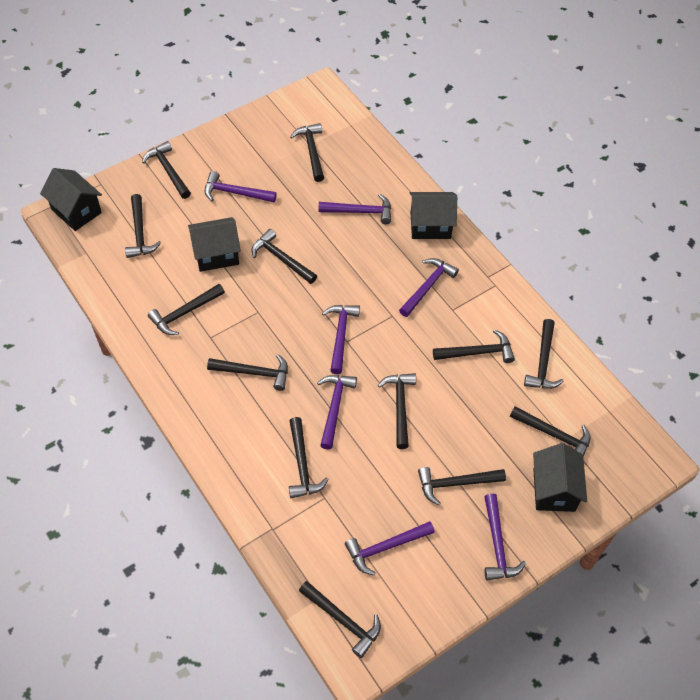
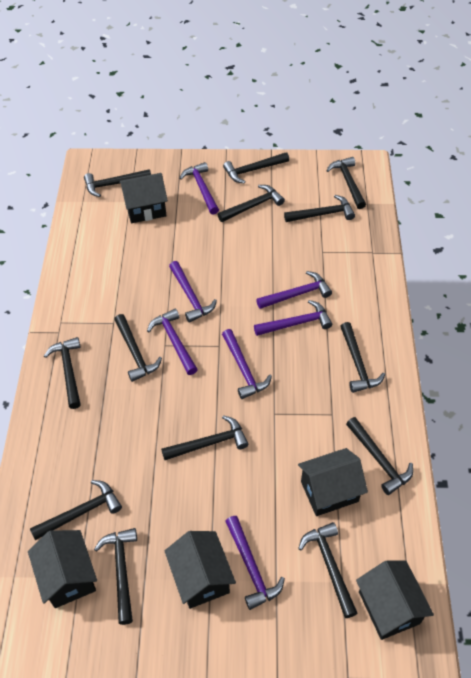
black house: [40,168,102,231] [188,217,241,272] [410,192,457,239] [533,443,587,512] = 4 -> [28,530,97,608] [119,173,168,223] [165,531,236,609] [298,448,368,516] [356,560,434,640] = 5

